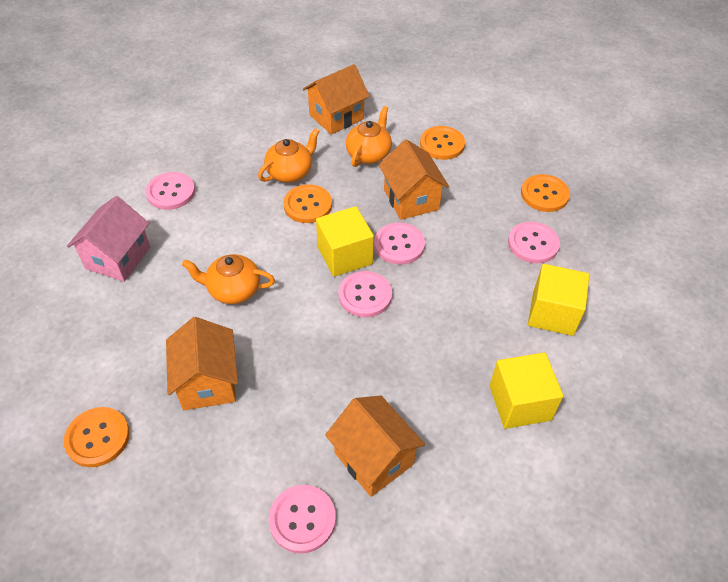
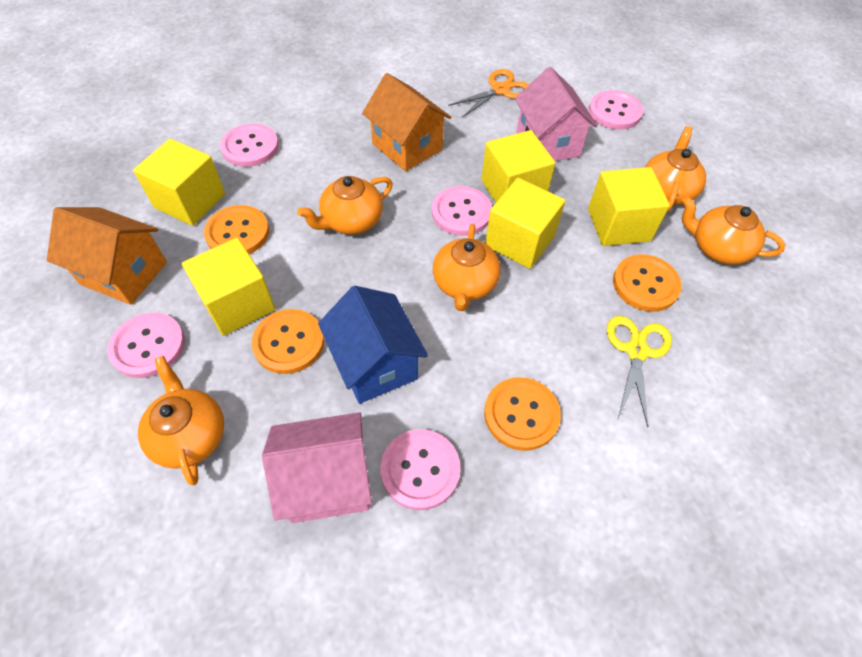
blue house: none = 0 -> [318,286,428,404] = 1
orange house: [166,317,238,410] [303,64,370,134] [325,396,425,497] [379,139,449,220] = 4 -> [47,207,167,305] [362,73,451,171] = 2
orange scissors: none = 0 -> [448,69,529,117] = 1
orange teapot: [182,254,275,304] [258,128,320,183] [346,106,392,167] = 3 -> [138,356,224,485] [297,176,393,235] [433,224,500,311] [645,126,706,212] [682,196,785,265] = 5
pink house: [67,196,150,282] = 1 -> [262,412,372,523] [515,67,598,161] = 2
yellow cube: [316,206,374,277] [489,352,563,429] [528,264,589,336] = 3 -> [133,139,225,226] [182,238,275,336] [481,130,555,202] [485,178,565,269] [588,167,670,246] = 5
yellow scissors: none = 0 -> [607,316,672,427] = 1

